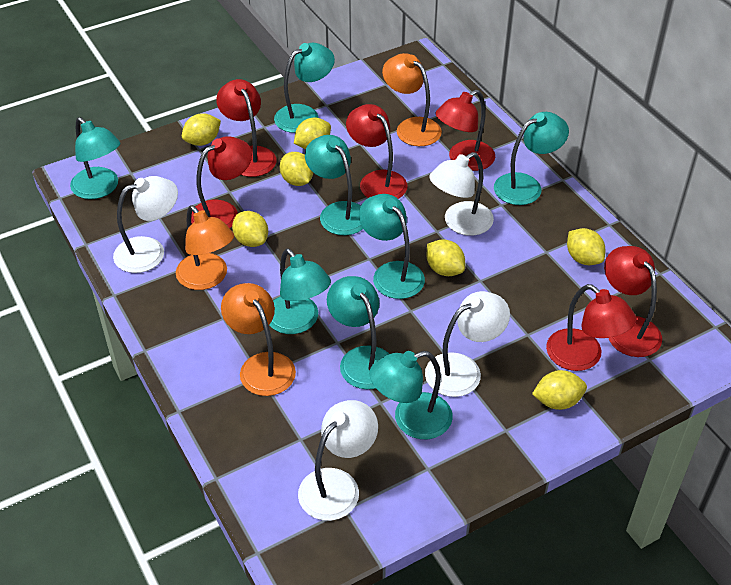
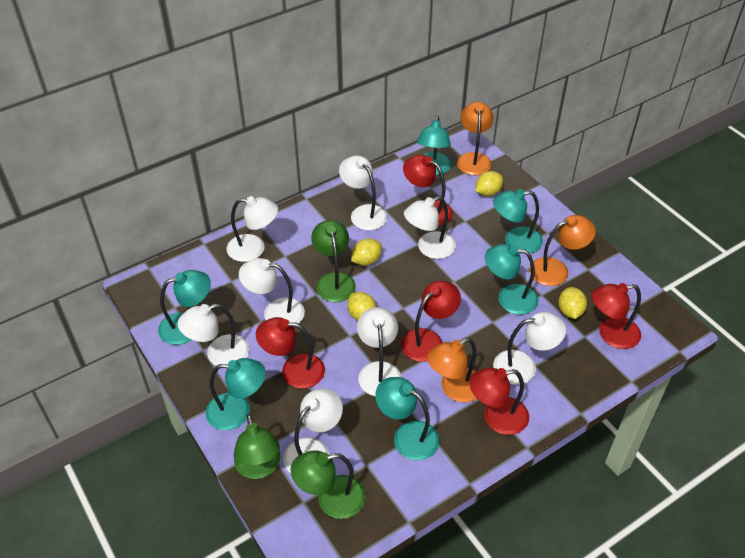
green lamp: none = 0 -> [234,414,280,479] [290,450,366,519] [311,220,356,302] = 3
red lamp: [191,136,252,228] [216,79,276,177] [346,104,407,199] [436,90,495,171] [546,284,636,371] [604,246,662,357] = 6 -> [256,317,325,389] [401,281,461,362] [403,155,453,226] [469,368,529,435] [592,283,641,349] = 5
turquoise lamp: [70,117,120,199] [269,248,331,334] [274,43,335,133] [305,135,363,235] [327,276,389,389] [359,194,425,299] [369,351,453,439] [494,112,569,205] = 8 -> [158,270,211,345] [205,358,266,430] [375,377,440,461] [417,115,451,175] [485,244,539,315] [493,189,543,254] = 6
white lamp: [113,176,178,273] [298,400,378,521] [425,291,510,397] [429,152,494,236] = 4 -> [178,304,250,366] [227,196,278,262] [239,258,305,327] [283,388,343,473] [339,155,387,230] [357,307,401,396] [404,196,456,259] [493,312,566,385] = 8
yellow lemon: [182,113,221,146] [232,211,268,247] [280,152,313,186] [294,118,331,149] [427,239,465,276] [532,370,587,410] [567,228,606,265] = 7 -> [347,292,376,321] [351,239,382,266] [476,171,503,196] [558,287,587,319] = 4

